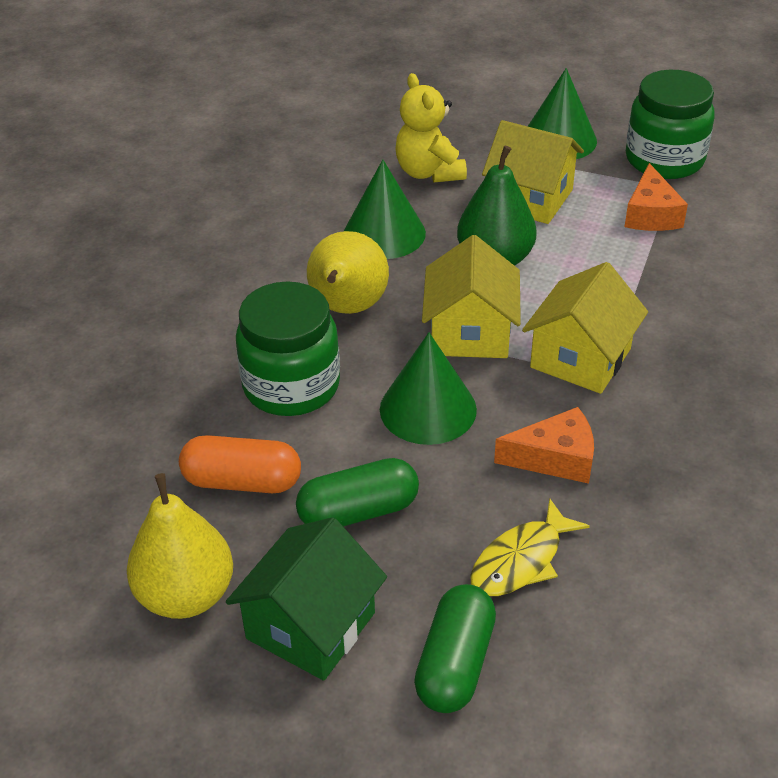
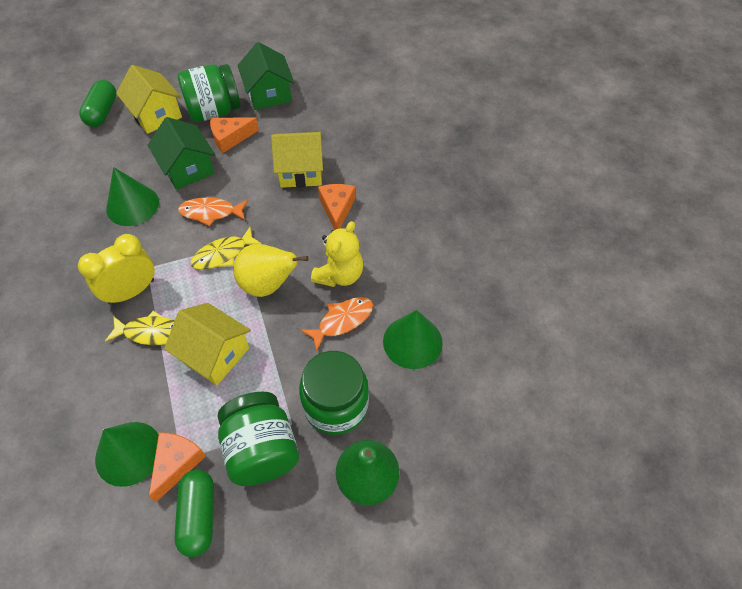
green house: [226,517,387,681] = 1 -> [148,117,215,190] [237,42,295,110] = 2
green jar: [236,281,340,416] [626,70,715,179] = 2 -> [178,64,241,122] [217,392,299,486] [299,351,369,435] = 3
orange capsule: [179,435,301,493] = 1 -> none = 0
orange cheese: [494,407,594,484] [625,163,688,231] = 2 -> [149,432,206,502] [210,118,259,153] [318,184,356,230] = 3
orange fish: none = 0 -> [178,197,248,226] [301,297,373,351] = 2
yellow clock: none = 0 -> [78,234,155,305] = 1
yellow fish: [470,498,590,596] = 1 -> [105,311,175,345] [190,227,262,270] = 2
yellow pear: [127,473,233,619] [307,231,389,314] = 2 -> [233,244,309,297] = 1

